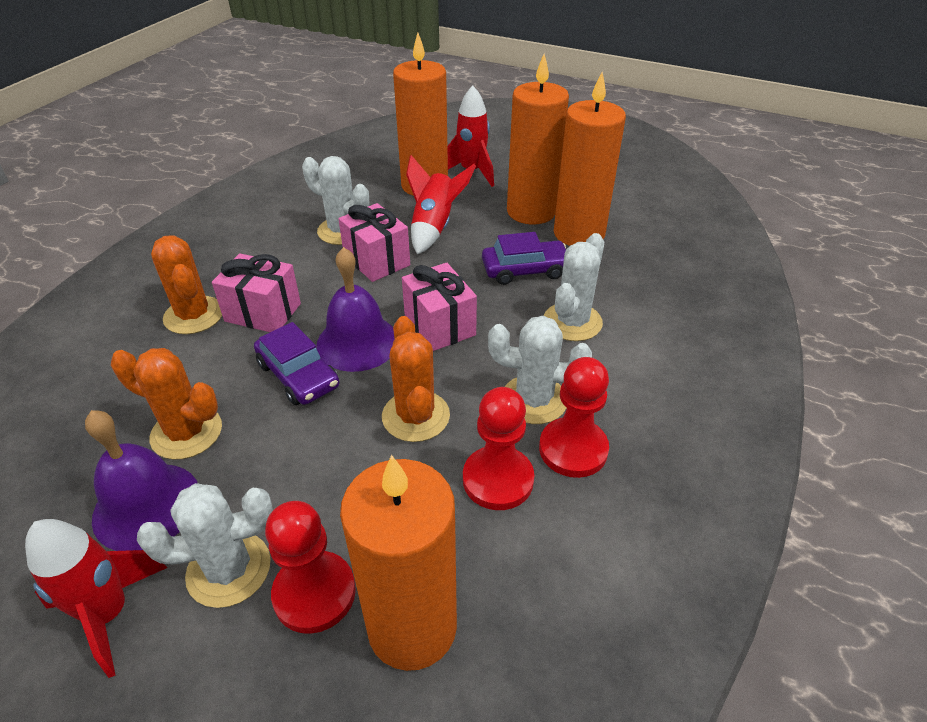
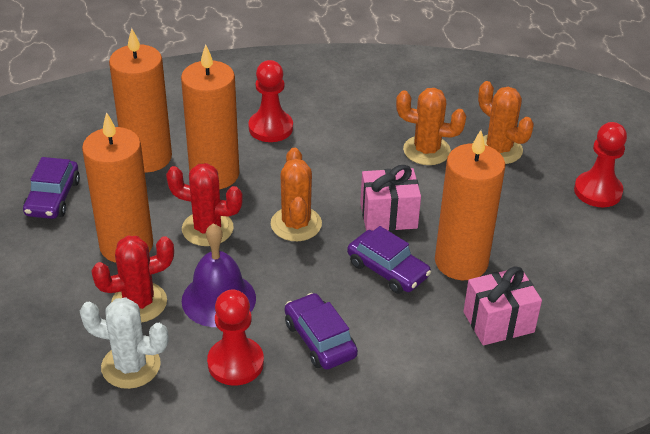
pink gift: [212,253,301,332] [338,203,410,282] [402,263,477,351] = 3 -> [360,165,421,231] [463,266,542,345] = 2
purple bell: [85,410,198,551] [316,247,394,372] = 2 -> [182,223,256,327] = 1
purple car: [254,322,339,405] [482,232,566,285] = 2 -> [23,157,80,219] [285,293,358,370] [347,226,431,294] = 3
red cactus: none = 0 -> [91,236,174,322] [166,163,243,246] = 2
red rocket: [25,519,167,678] [406,155,476,254] [447,85,494,187] = 3 -> none = 0
white cactus: [137,483,273,608] [302,156,369,245] [488,316,592,424] [544,233,604,341] = 4 -> [80,297,168,389] = 1

